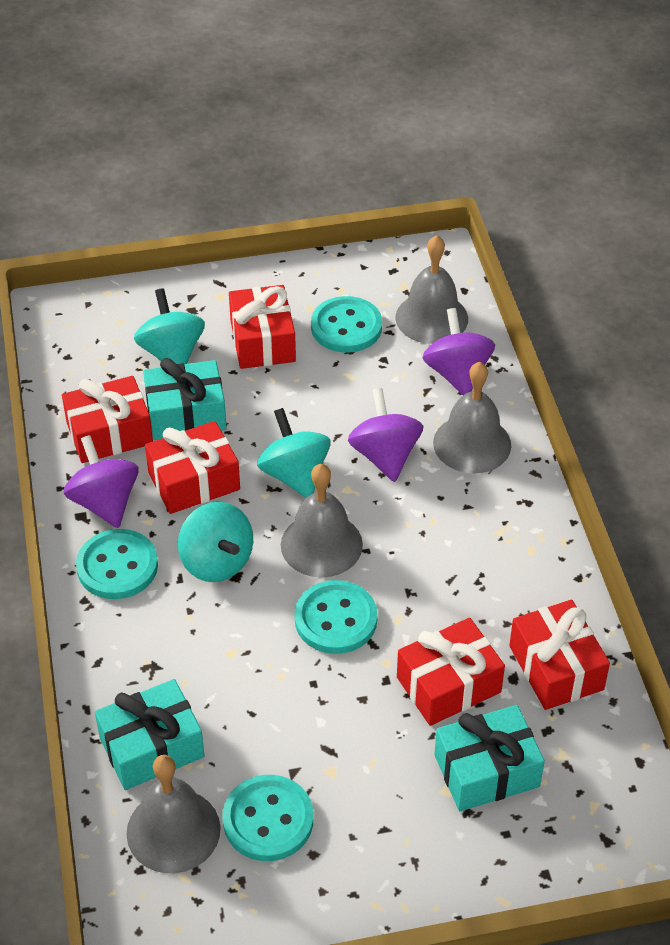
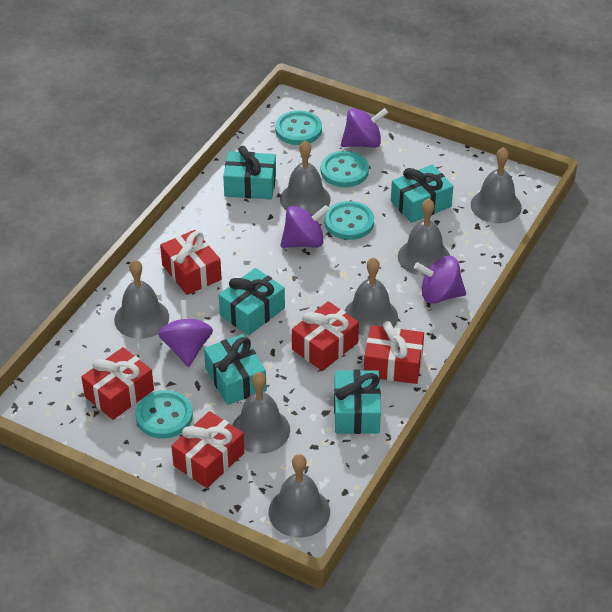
grey bell: [126,755,221,873] [281,464,363,578] [395,235,468,344] [433,362,511,473] = 4 -> [114,260,169,339] [232,372,290,454] [269,454,330,538] [280,141,331,216] [345,257,398,336] [398,199,450,276] [471,147,522,223] = 7
purple spinning top: [64,435,139,528] [348,388,423,482] [423,308,495,395] = 3 -> [158,300,213,367] [280,205,330,248] [341,108,388,148] [414,256,466,304] = 4
turquoise gift: [95,679,205,790] [143,358,227,440] [434,705,545,811] = 3 -> [204,334,266,405] [219,268,285,335] [223,146,276,199] [334,370,381,434] [391,165,454,223] = 5
turquoise spinning top: [134,288,205,364] [178,502,253,582] [257,408,331,498] = 3 -> none = 0

